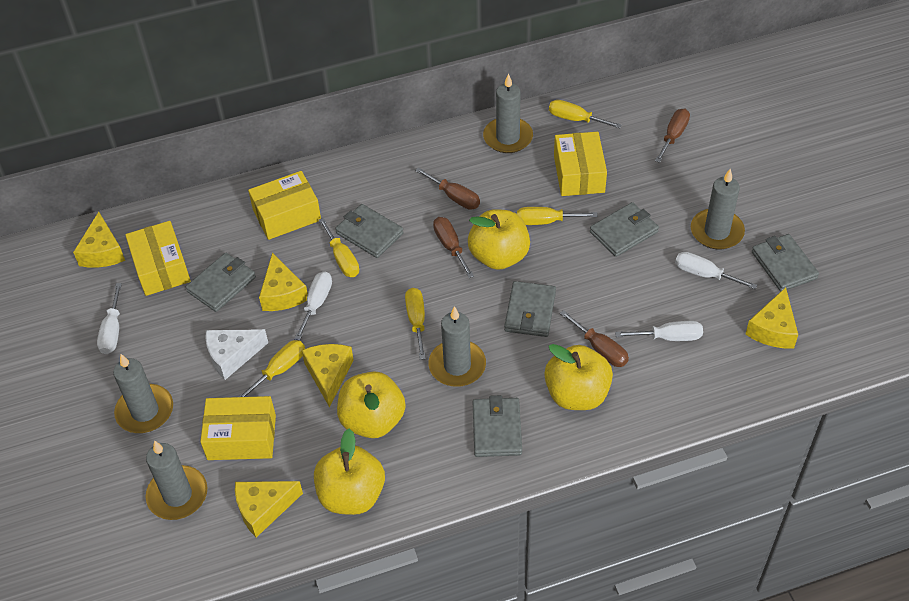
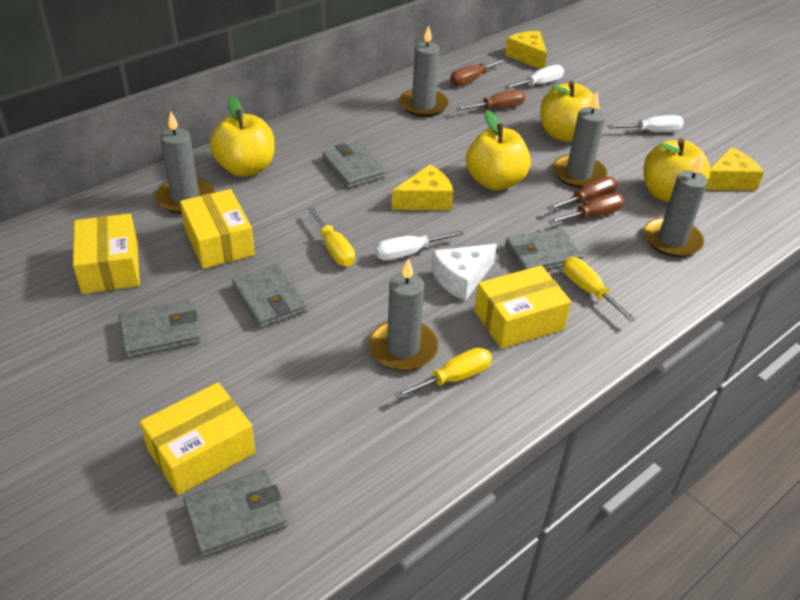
grey wallet: [186,253,256,312] [335,204,404,258] [472,395,522,457] [504,281,556,337] [590,202,659,257] [752,234,819,292] = 6 -> [119,300,201,358] [183,470,287,558] [232,264,308,328] [322,142,386,189] [505,227,584,271] = 5
white screwdriver: [97,283,122,354] [294,271,332,341] [615,321,703,341] [675,252,757,289] = 4 -> [375,230,464,261] [504,65,564,89] [608,115,684,132] = 3
yellow cheese: [73,212,125,268] [235,481,303,537] [259,253,308,311] [302,344,353,408] [745,287,798,349] = 5 -> [392,165,453,210] [505,31,547,69] [705,147,764,191] = 3
yellow screwdriver: [238,340,305,397] [319,218,359,277] [405,288,426,360] [517,207,598,225] [549,100,622,128] = 5 -> [308,207,355,267] [395,348,492,399] [563,257,636,322] = 3

